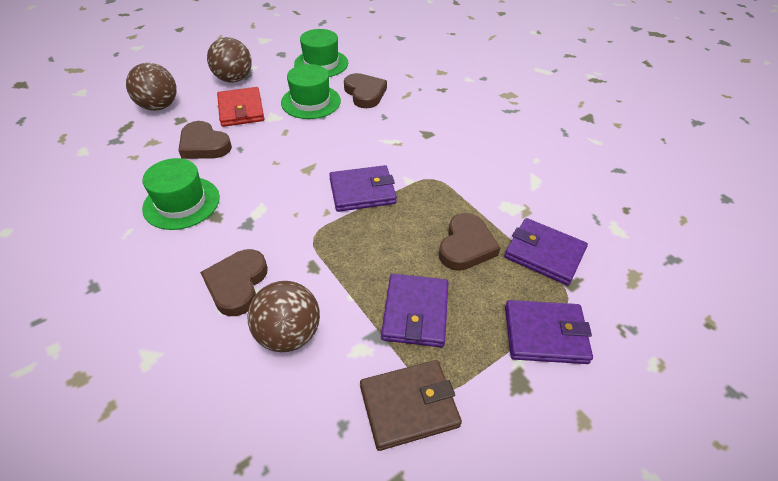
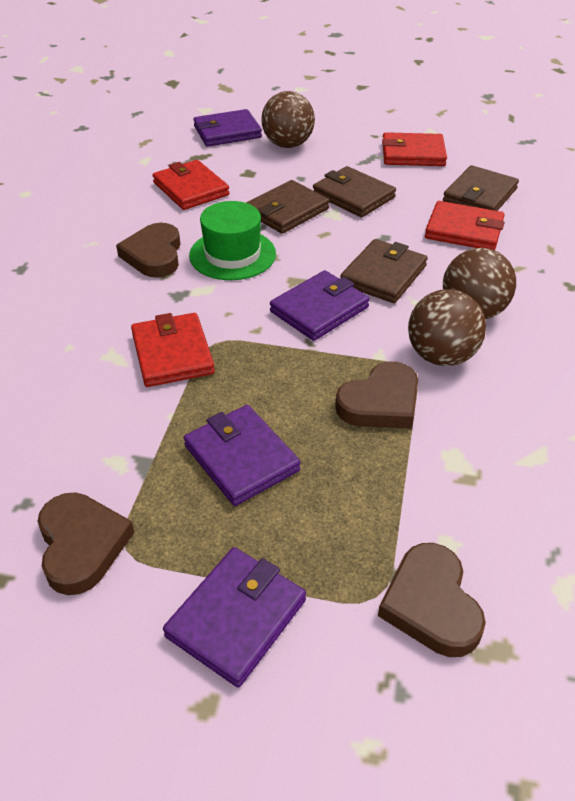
brown wallet: [360,360,462,451] = 1 -> [246,180,330,234] [313,166,396,217] [340,239,428,303] [443,165,519,211] = 4
green hat: [142,158,220,230] [281,64,341,119] [294,29,348,77] = 3 -> [189,201,276,280] = 1
red wallet: [217,87,264,127] = 1 -> [131,313,215,387] [153,160,230,210] [382,132,447,166] [425,201,505,250] = 4

